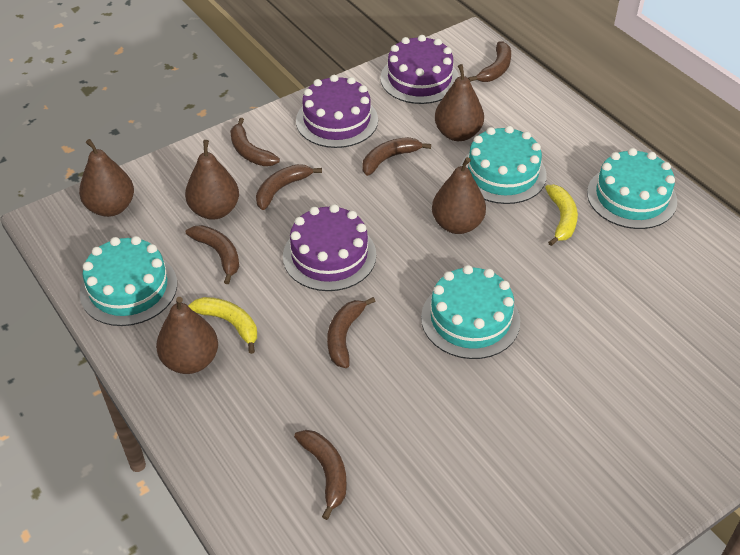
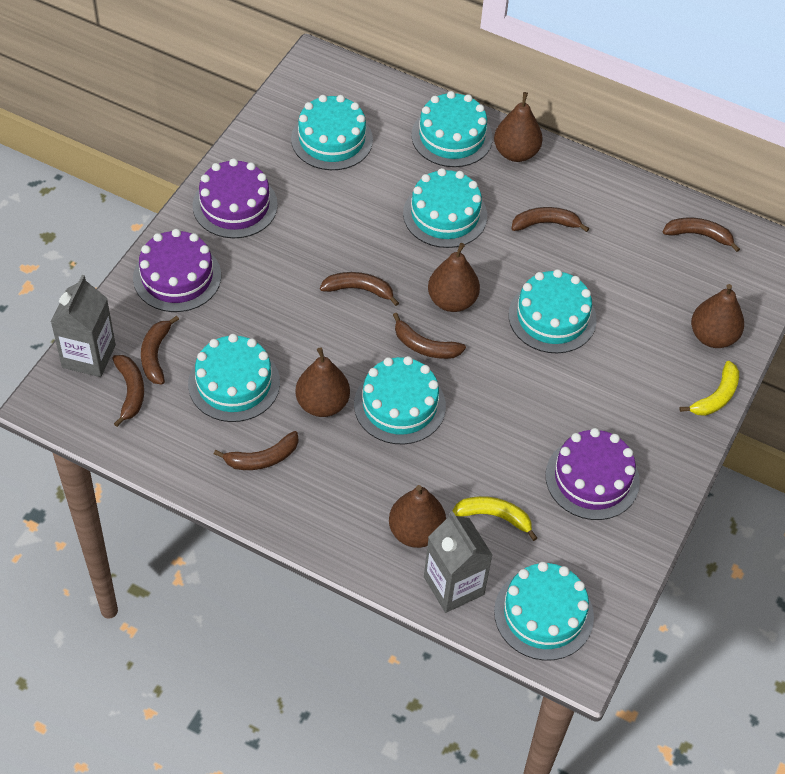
grey carton: none = 0 -> [51,275,116,377] [424,511,493,613] = 2
turquoise cake: [80,236,177,326] [421,265,520,359] [460,126,547,204] [587,148,677,229] = 4 -> [188,334,280,422] [291,95,373,170] [354,356,446,444] [403,168,487,248] [411,91,493,167] [494,562,594,660] [509,269,597,353] = 7

